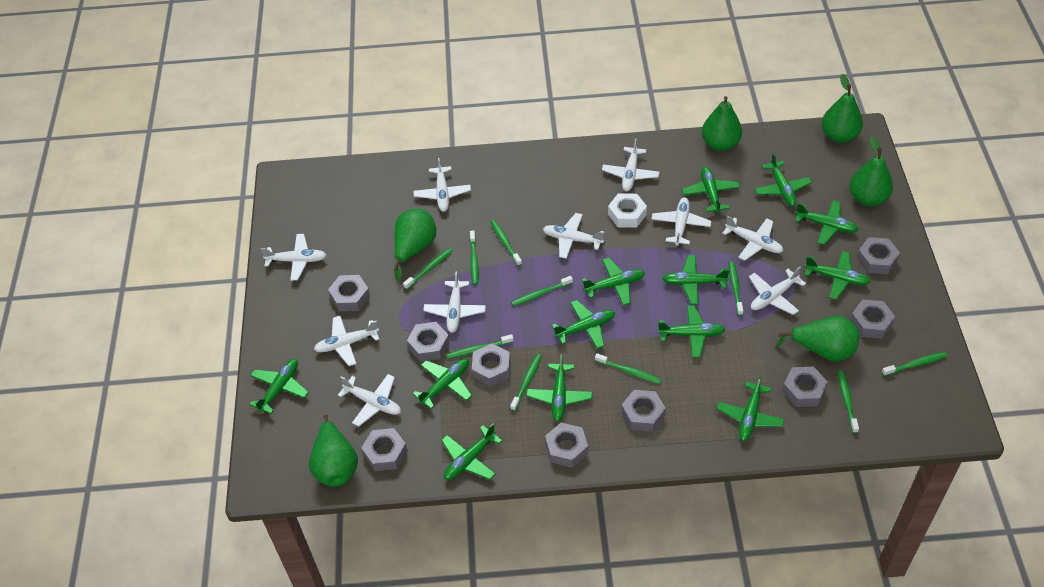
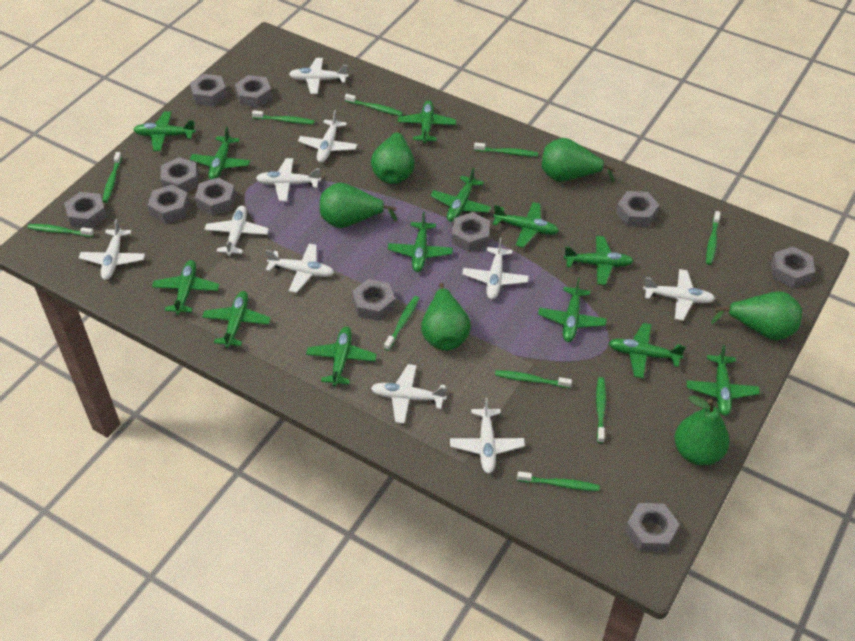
grey nut: [328,275,370,311] [361,428,407,471] [407,322,450,362] [472,343,510,386] [545,423,588,468] [621,390,666,432] [782,367,828,407] [850,299,895,339] [856,237,900,274] = 9 -> [64,192,107,229] [148,185,190,223] [161,157,198,192] [190,74,227,106] [195,177,236,216] [235,75,272,108] [352,279,395,321] [452,212,490,252] [616,191,659,227] [625,503,679,552] [771,247,815,288] = 11
white nut: [608,194,647,228] = 1 -> none = 0

